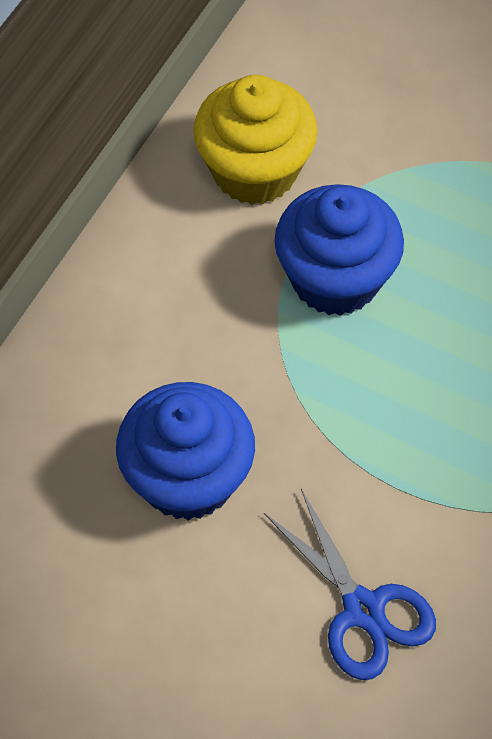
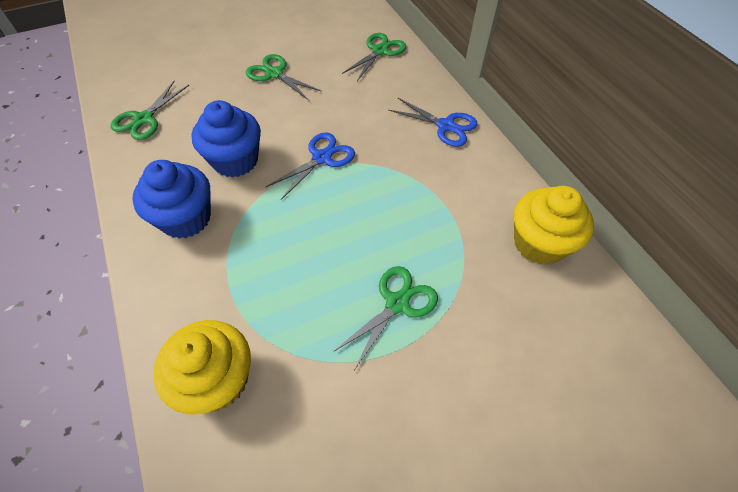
blue scissors: [264,489,436,680] = 1 -> [266,132,355,200] [388,98,478,147] = 2
green scissors: none = 0 -> [111,81,189,140] [246,54,322,100] [333,266,438,369] [342,33,406,81] = 4
yellow cupcake: [193,75,318,205] = 1 -> [153,320,251,414] [514,186,594,265] = 2

